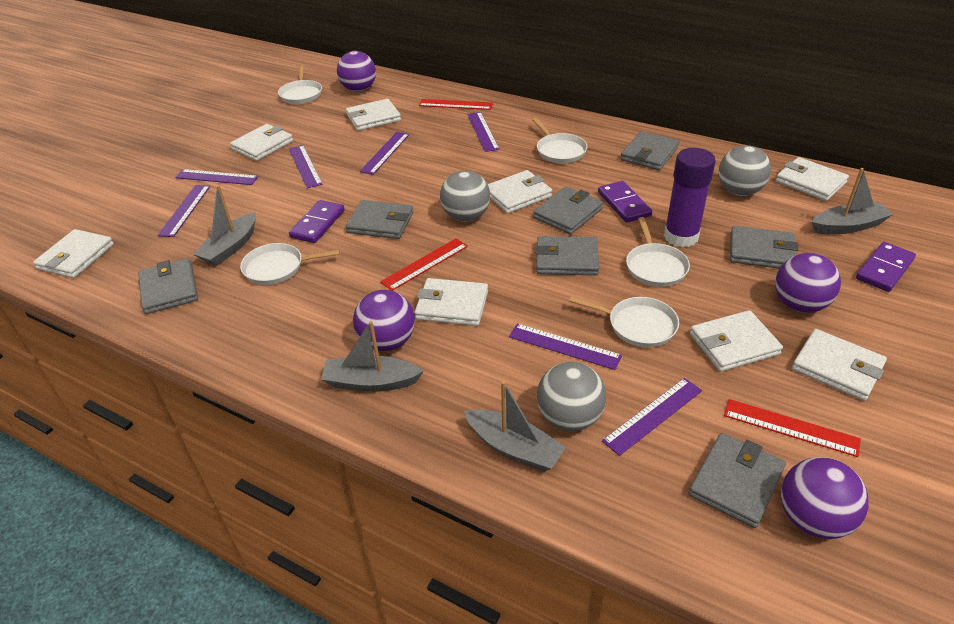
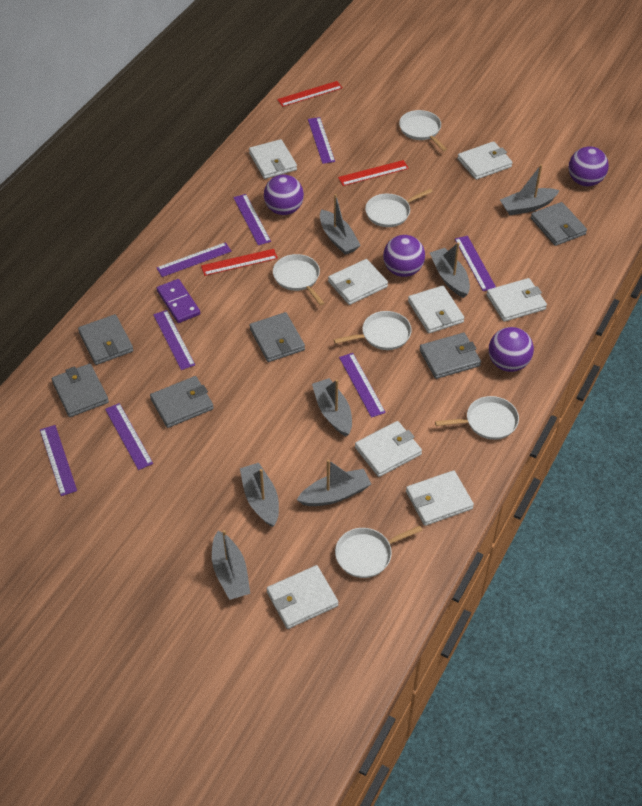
grey ball: [440,170,490,222] [537,362,606,431] [719,145,771,196] = 3 -> none = 0
grey boat: [193,185,256,266] [321,321,424,392] [464,381,566,472] [812,168,893,234] = 4 -> [212,530,250,600] [240,463,279,527] [297,460,371,506] [312,378,352,436] [320,194,361,255] [430,242,470,298] [500,164,560,215] = 7
grey wallet: [138,258,198,314] [345,200,413,239] [533,187,603,234] [535,236,599,275] [620,131,679,170] [689,433,786,528] [730,226,799,269] = 7 -> [52,364,109,417] [78,314,134,365] [150,376,214,428] [250,312,305,362] [419,333,481,379] [531,202,587,246] = 6
purple domino: [289,200,345,243] [598,181,652,223] [856,242,916,292] = 3 -> [156,279,200,323] = 1
purple glue stick: [664,148,716,247] = 1 -> none = 0
purple ruler: [157,185,210,237] [175,169,258,185] [289,145,323,188] [360,132,409,175] [467,112,499,152] [509,323,622,370] [602,378,702,456] = 7 -> [40,425,77,496] [105,403,153,470] [153,310,195,370] [156,242,231,277] [233,194,271,245] [308,117,335,164] [339,353,386,418] [455,236,496,291] = 8
white pan: [240,243,340,285] [278,65,322,104] [532,118,587,163] [569,296,679,347] [626,217,690,287] = 5 -> [273,254,324,305] [334,311,412,350] [335,526,423,578] [365,188,433,227] [399,110,447,151] [435,396,519,440] = 6

